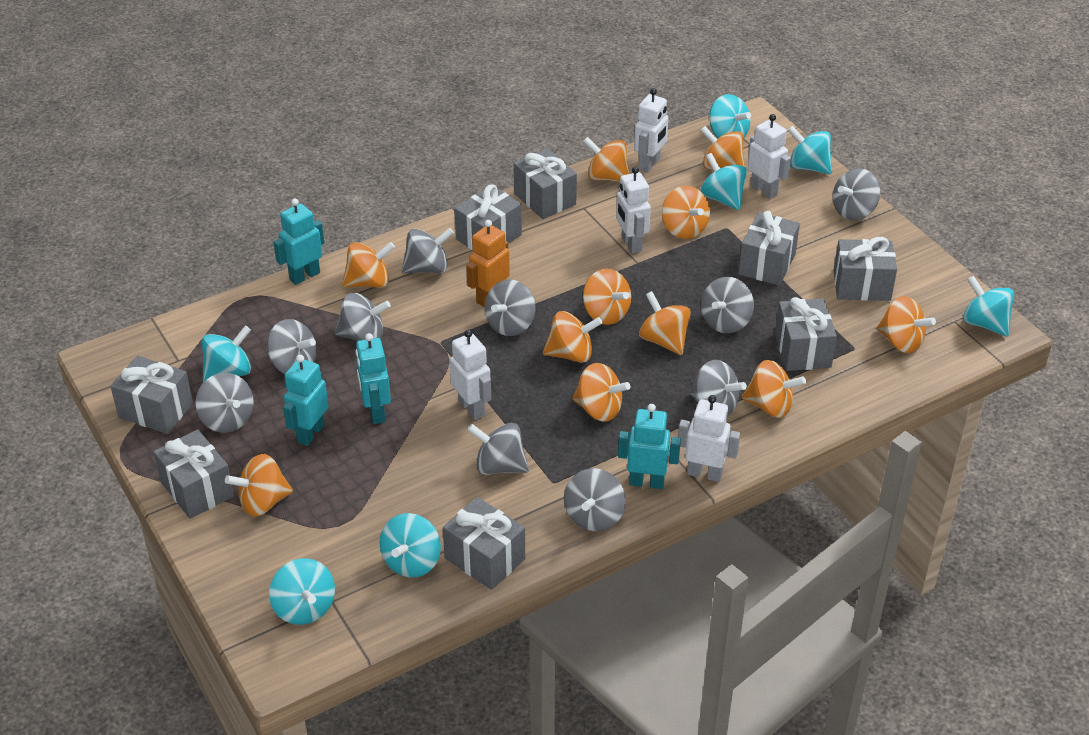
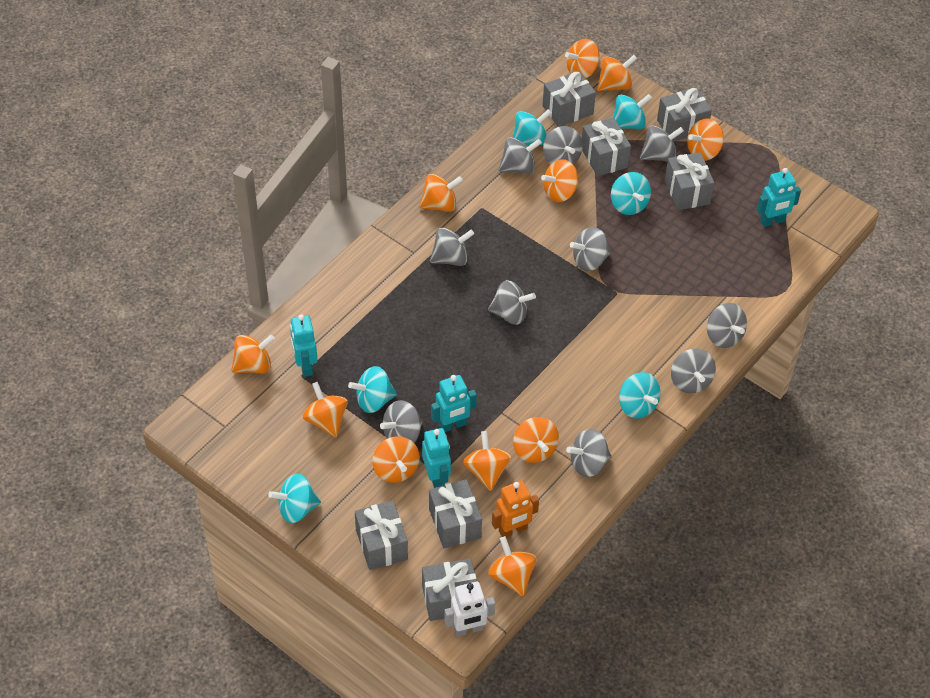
grey gift: [110,356,193,434] [154,430,234,519] [443,497,525,590] [454,184,522,250] [514,149,577,219] [738,211,800,285] [775,297,837,371] [833,237,897,301] = 8 -> [355,501,408,570] [422,559,476,621] [429,479,482,548] [542,71,596,127] [582,117,631,176] [657,87,712,142] [665,152,714,210] = 7
turquoise spinning top: [202,326,251,383] [269,558,335,625] [380,513,441,578] [700,153,747,210] [709,94,751,138] [788,125,832,174] [963,276,1014,336] = 7 -> [268,474,321,523] [348,366,397,413] [513,109,552,145] [611,172,651,215] [613,94,652,129] [619,372,660,419] = 6
white robot: [450,330,491,420] [616,167,651,254] [634,88,668,173] [678,395,740,482] [748,114,791,199] = 5 -> [444,581,495,637] = 1

